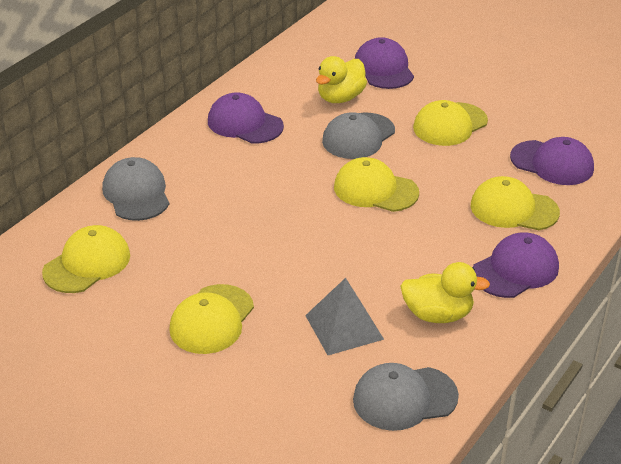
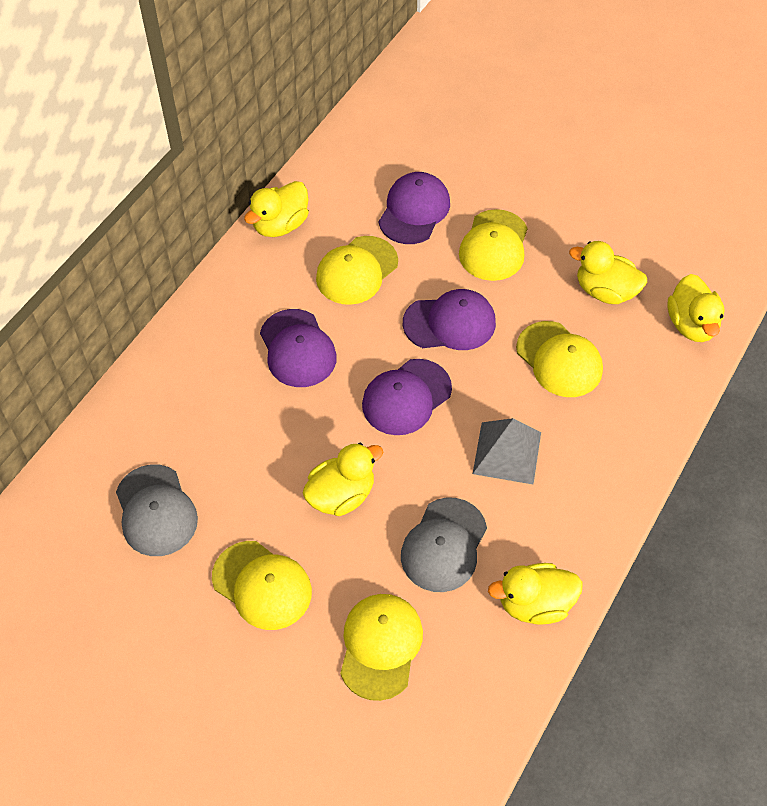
grey cap: [102,157,169,221] [322,112,395,159] [353,363,459,431] = 3 -> [116,464,198,556] [401,498,487,592] = 2
yellow duck: [316,56,367,103] [400,262,490,323] = 2 -> [244,181,309,237] [303,443,383,516] [488,563,583,625] [569,241,647,304] [668,274,725,342] = 5

